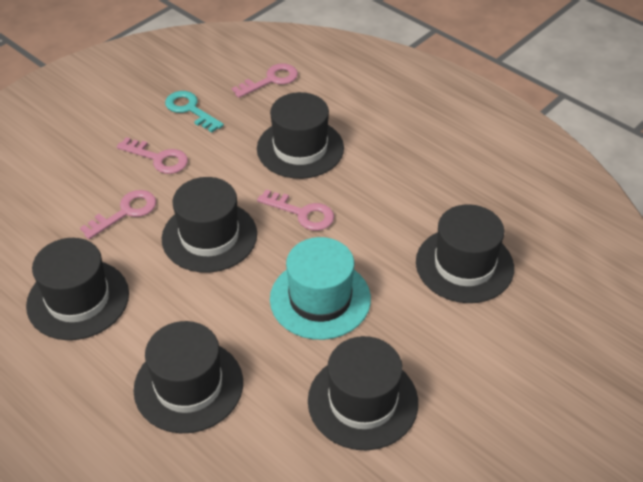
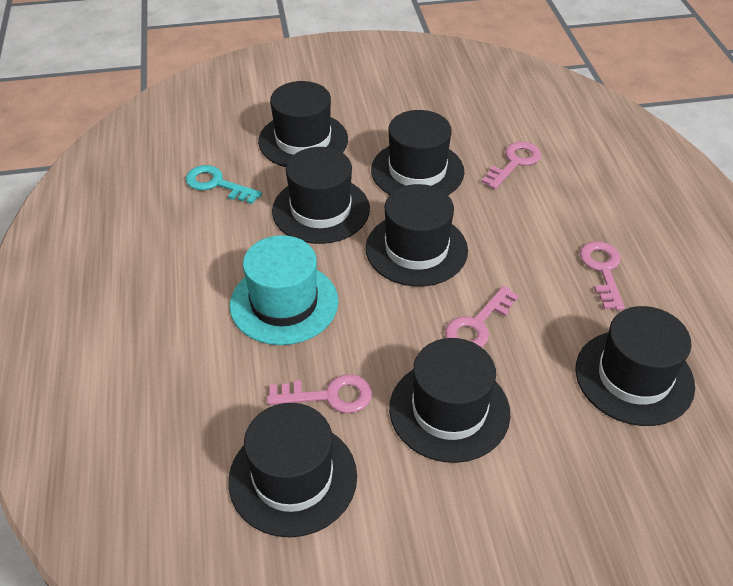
black hat: [26,238,129,340] [133,321,243,433] [162,177,257,273] [257,92,344,179] [308,336,418,450] [416,204,514,303] = 6 -> [228,403,357,537] [258,81,348,167] [272,147,370,244] [366,184,468,287] [371,110,464,195] [389,338,510,463] [575,306,695,426] = 7

